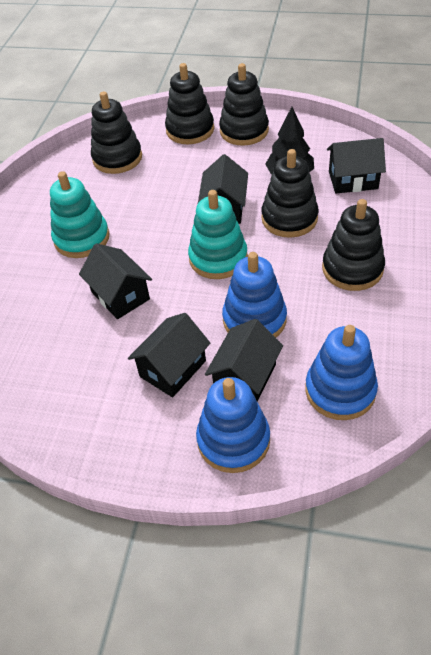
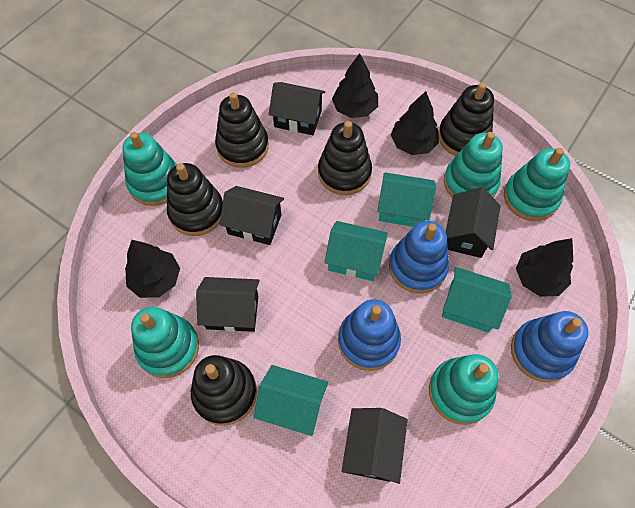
black tree: [265,107,314,174] = 1 -> [125,240,180,298] [332,53,378,118] [391,91,439,155] [516,238,573,297] = 4
turquoise house: none = 0 -> [254,365,328,436] [324,221,388,281] [377,172,436,227] [442,267,512,333] = 4
turquoise stacking toy: [50,171,109,258] [188,190,248,279] = 2 -> [122,132,177,206] [131,307,199,378] [429,354,499,425] [444,132,503,198] [504,148,570,221] = 5

